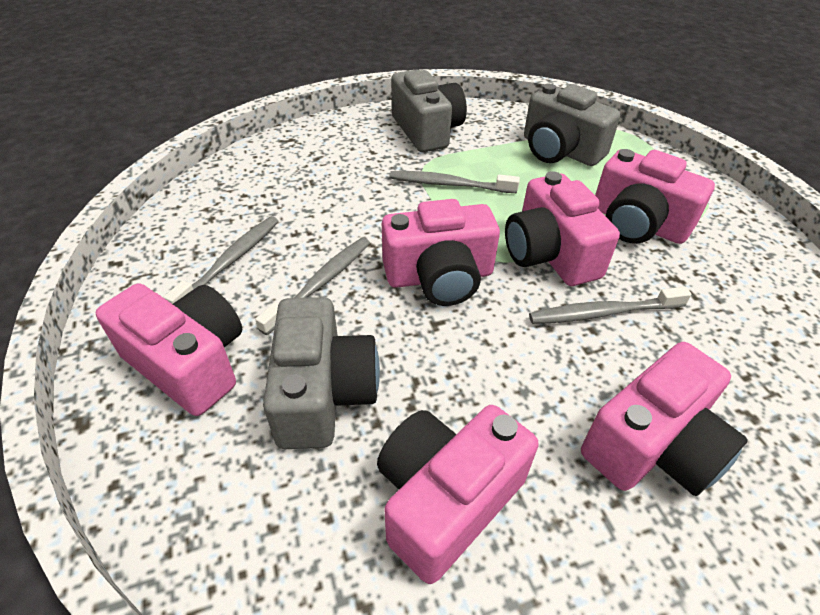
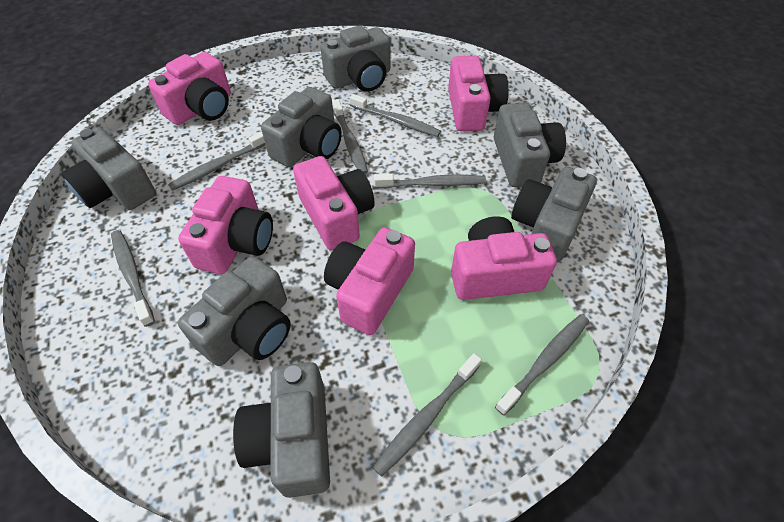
grey camera: [263,297,380,449] [391,70,467,152] [524,84,621,166] = 3 -> [61,127,156,210] [178,256,291,366] [233,362,330,498] [261,87,342,167] [320,25,391,92] [494,103,566,187] [511,167,597,263] = 7
grey toothbrush: [164,216,278,304] [255,238,370,335] [389,171,520,193] [529,287,691,324] = 4 -> [111,230,155,327] [168,131,265,191] [332,99,368,174] [350,94,441,137] [373,353,482,477] [374,174,486,188] [495,314,589,415] = 7

